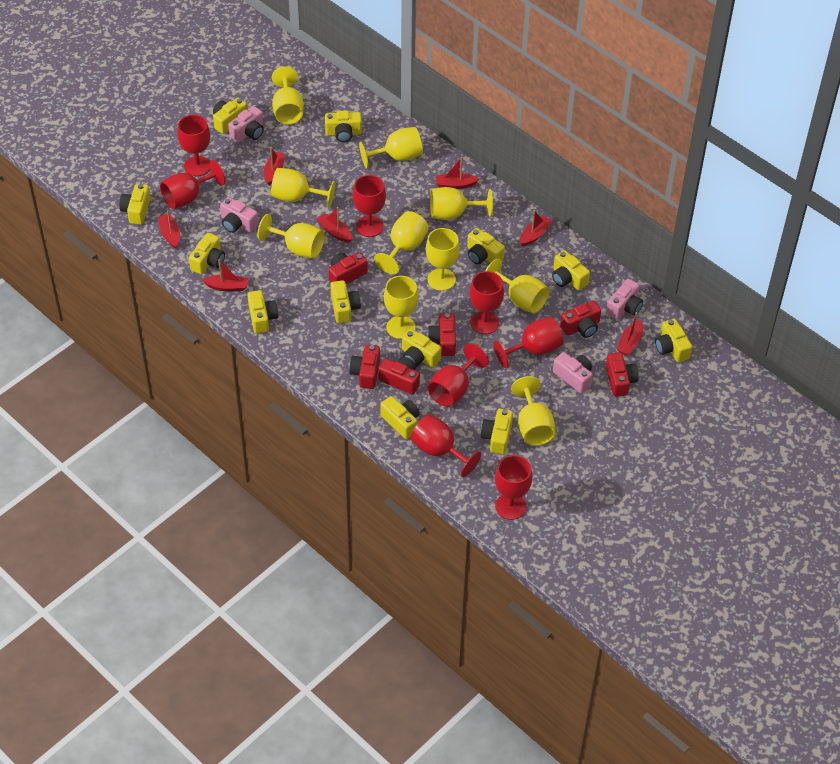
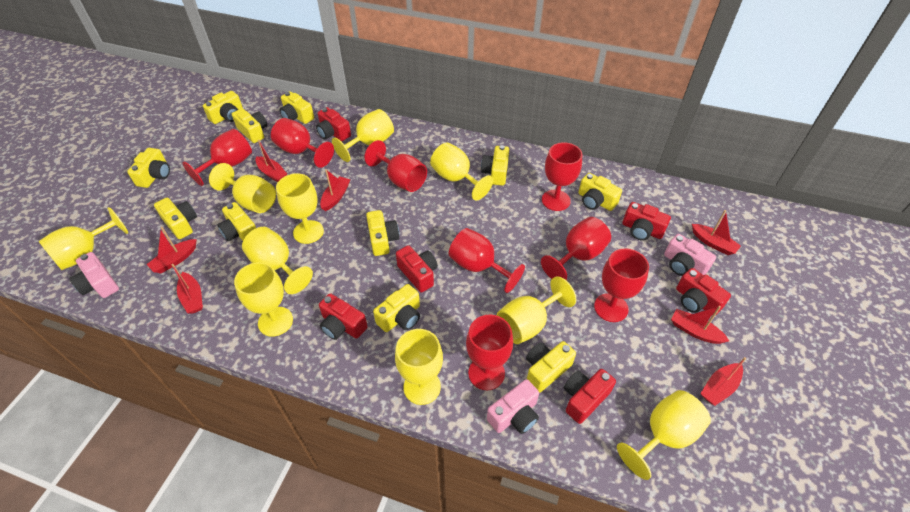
pink camera: [220,197,258,233] [228,106,264,142] [553,352,593,393] [606,279,643,320] = 4 -> [69,252,119,298] [487,379,539,434] [664,234,716,276] = 3
yellow camera: [119,184,151,225] [189,233,225,274] [213,98,247,134] [247,290,278,334] [325,111,362,142] [330,280,361,323] [380,396,420,439] [402,329,441,368] [467,228,505,264] [480,409,513,454] [552,250,590,290] [655,319,692,362] = 12 -> [127,148,170,188] [154,198,197,239] [203,91,243,124] [218,202,256,241] [232,108,267,143] [280,92,314,124] [366,210,399,256] [373,284,420,332] [481,145,509,186] [526,341,576,393] [578,173,622,211] = 11

